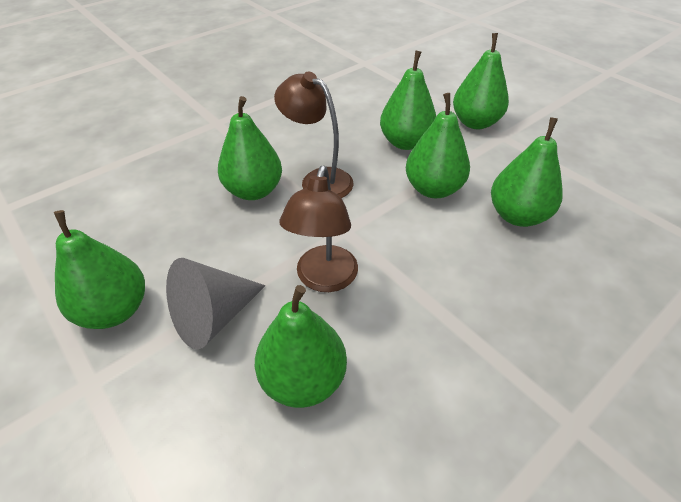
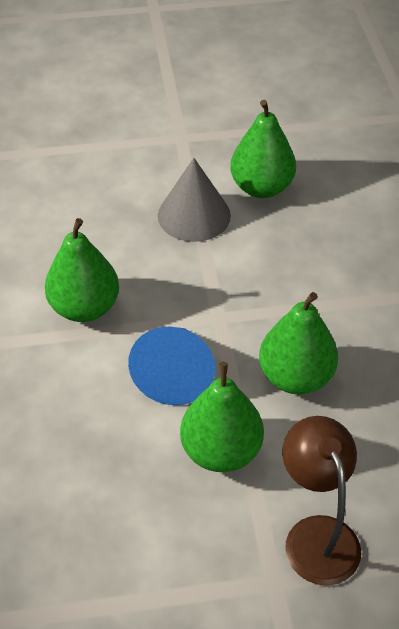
blue cone: none = 0 -> [128,326,216,405] = 1
brown lamp: [274,72,353,198] [279,166,358,292] = 2 -> [282,416,361,586] = 1
green pear: [54,210,145,329] [218,96,282,200] [255,285,347,408] [380,50,436,150] [406,93,470,198] [453,33,509,129] [491,117,563,227] = 7 -> [45,218,119,322] [180,362,264,472] [230,100,296,198] [259,292,338,394] = 4

